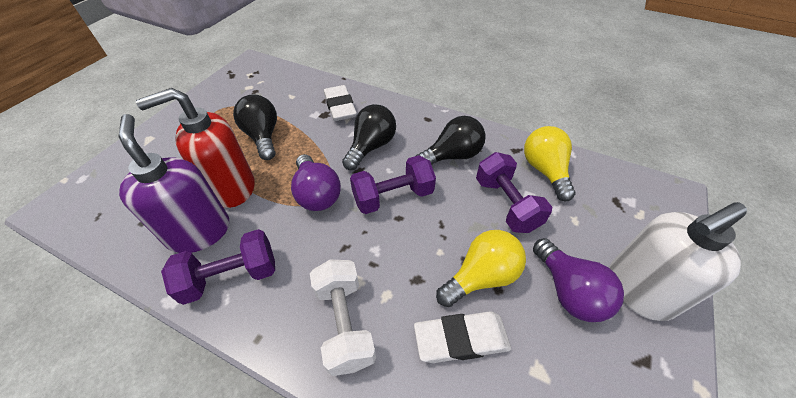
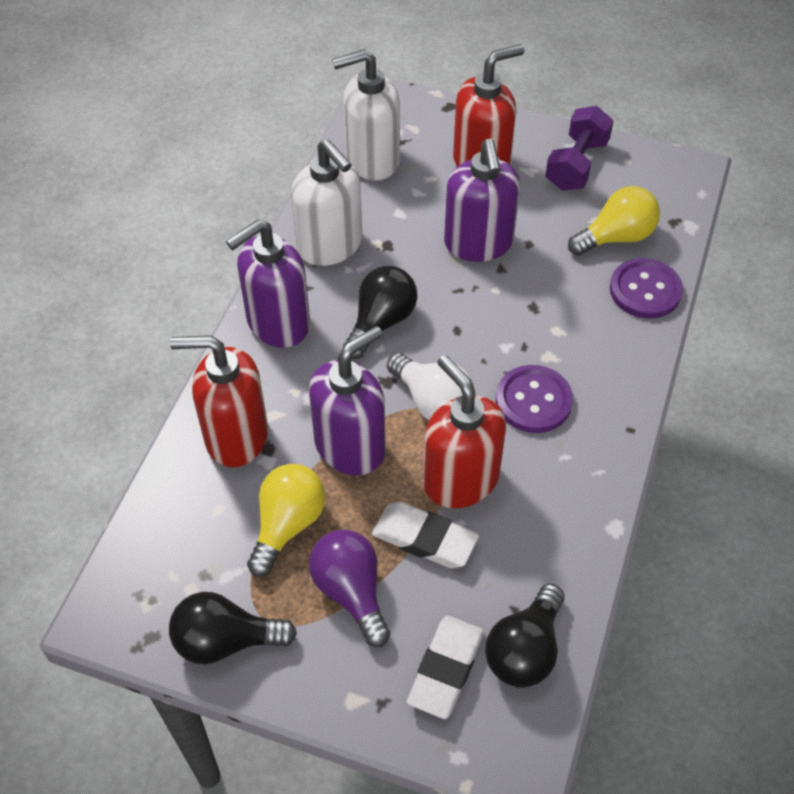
purple button: none = 0 -> [496,365,573,433] [610,258,683,318] = 2
purple dumbbell: [161,229,275,305] [350,155,436,214] [476,152,552,233] = 3 -> [545,106,614,191] = 1
purple light bulb: [291,154,341,211] [533,238,624,322] = 2 -> [309,530,390,647] = 1
purple soap dispenser: [119,114,229,253] = 1 -> [226,219,310,348] [309,326,386,475] [444,139,520,262] = 3
red soap dispenser: [136,88,255,208] = 1 -> [170,335,268,467] [423,355,506,508] [453,44,524,167] = 3
white dumbbell: [310,260,376,376] = 1 -> none = 0
white light bulb: none = 0 -> [387,353,475,420] = 1
white soap dispenser: [609,202,747,321] = 1 -> [291,140,362,266] [332,49,400,181] = 2

